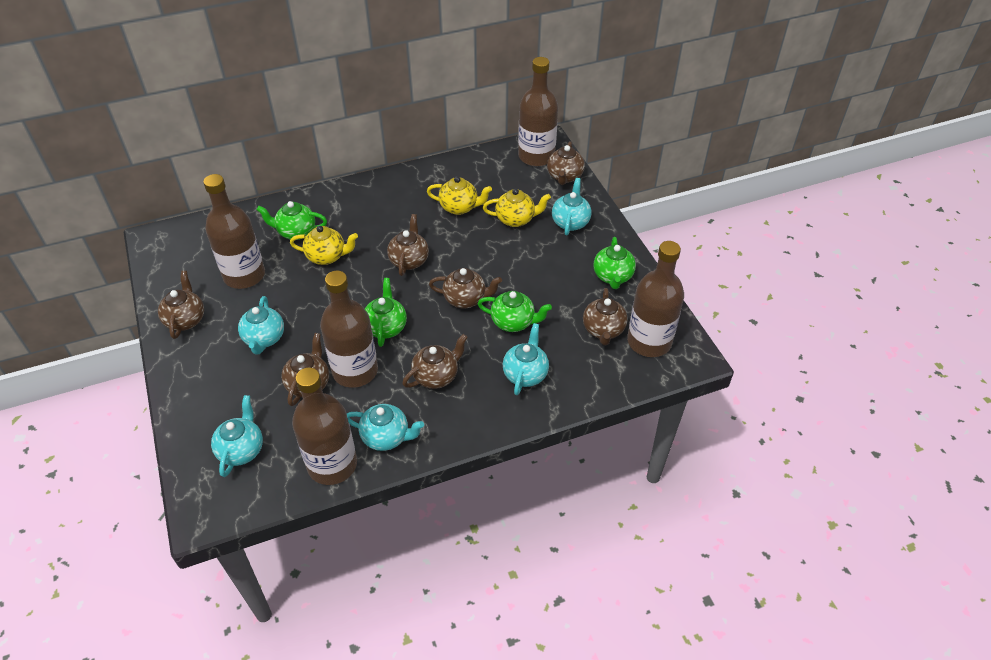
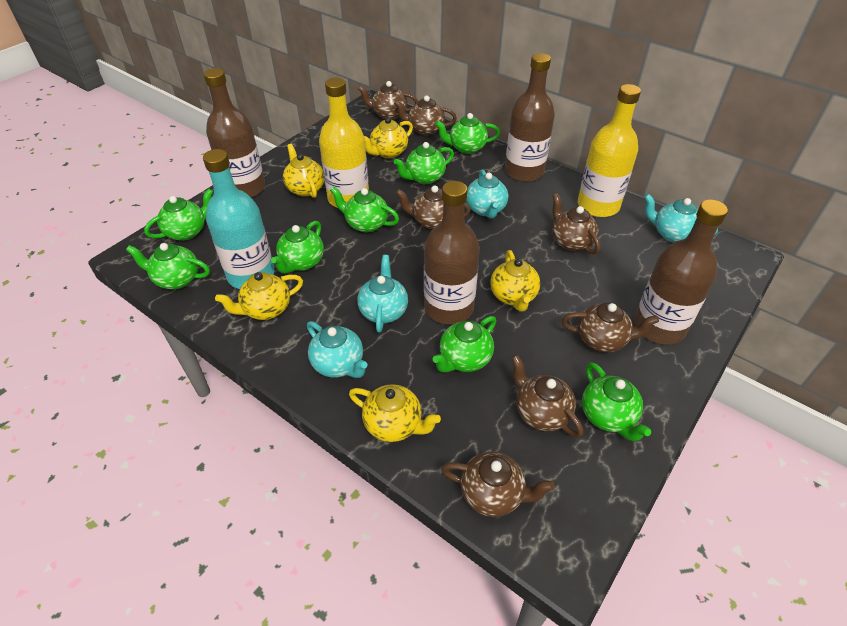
brown bottle: [203,174,265,289] [292,367,357,485] [320,271,378,388] [518,57,558,166] [627,241,684,357] = 5 -> [204,68,265,197] [424,181,480,324] [505,53,555,182] [634,200,728,345] = 4
green teapot: [256,201,327,240] [365,278,407,347] [478,291,552,332] [593,237,636,289] = 4 -> [126,243,210,289] [144,189,213,241] [271,221,324,274] [330,186,399,233] [394,142,454,184] [432,316,496,372] [435,113,500,154] [582,362,651,441] = 8
turquoise bottle: none = 0 -> [203,149,275,289] = 1
turquoise teapot: [211,395,263,477] [238,296,284,354] [347,404,424,451] [503,323,549,395] [552,178,591,235] = 5 -> [307,321,368,378] [357,255,408,333] [466,170,508,219] [644,194,718,243] = 4
yellow bottle: none = 0 -> [319,78,369,208] [578,84,641,217] = 2
yellow teapot: [290,226,358,265] [427,176,492,215] [483,188,551,227] = 3 -> [215,272,303,320] [283,144,324,198] [349,384,441,442] [364,117,413,158] [490,250,540,312] = 5

